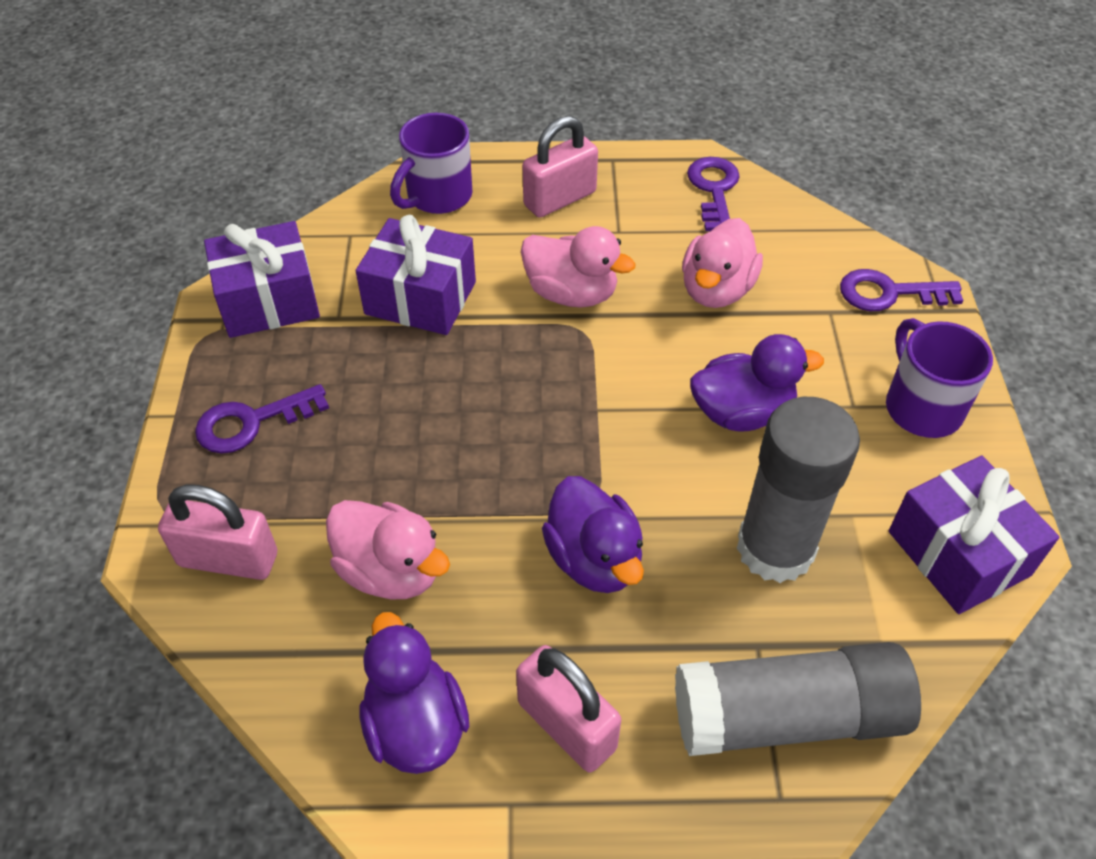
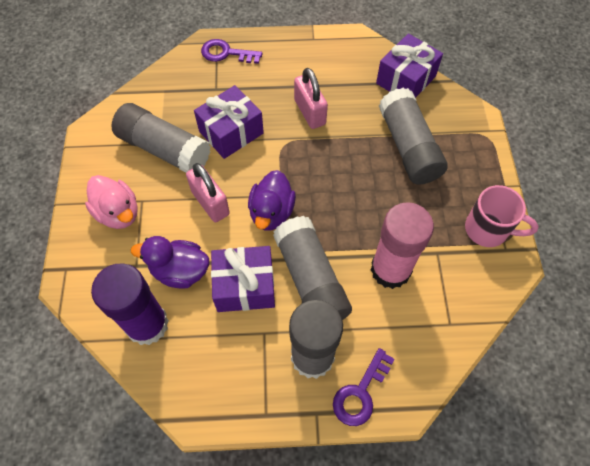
grey glue stick: [675,642,921,756] [736,397,860,583] = 2 -> [112,103,211,173] [273,216,352,320] [289,300,343,379] [379,88,448,185] = 4
pink duck: [326,500,450,600] [521,226,636,308] [682,218,763,308] = 3 -> [85,175,137,229] = 1
pink glue stick: none = 0 -> [371,202,434,289] = 1
pink mug: none = 0 -> [465,185,539,247] = 1
pink padlock: [158,484,277,580] [516,645,621,773] [522,116,598,218] = 3 -> [186,163,230,222] [294,68,328,129] = 2
purple duck: [360,612,469,774] [542,476,644,593] [690,334,824,432] = 3 -> [131,236,209,289] [248,170,296,230] = 2
purple glue stick: none = 0 -> [91,264,169,345] = 1
purple key: [195,384,329,454] [687,157,740,231] [840,269,964,311] = 3 -> [201,39,263,64] [333,348,394,426] = 2
purple mug: [390,113,472,214] [886,318,993,438] = 2 -> none = 0

